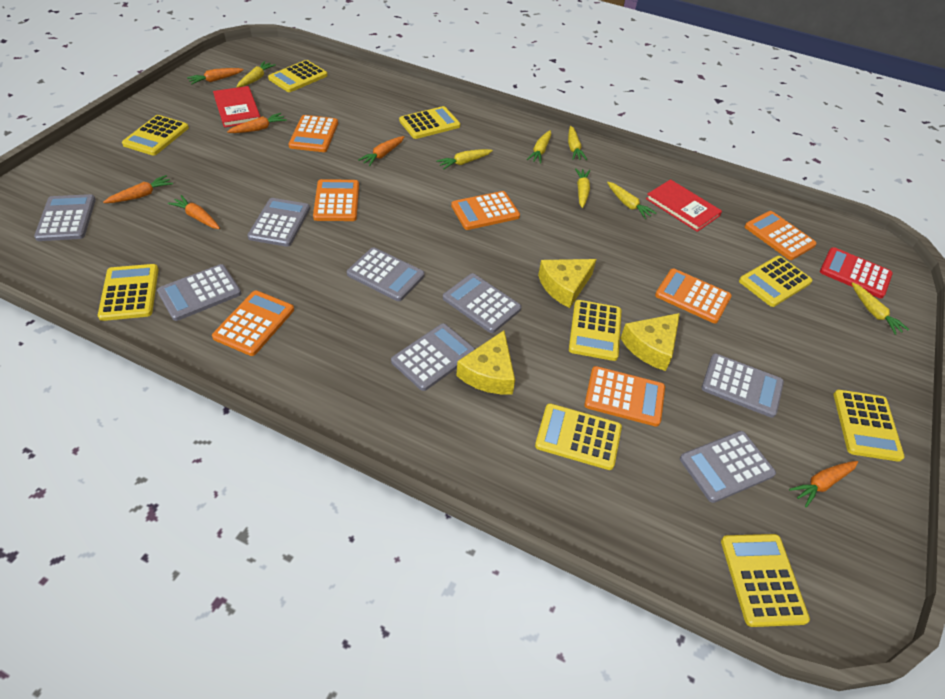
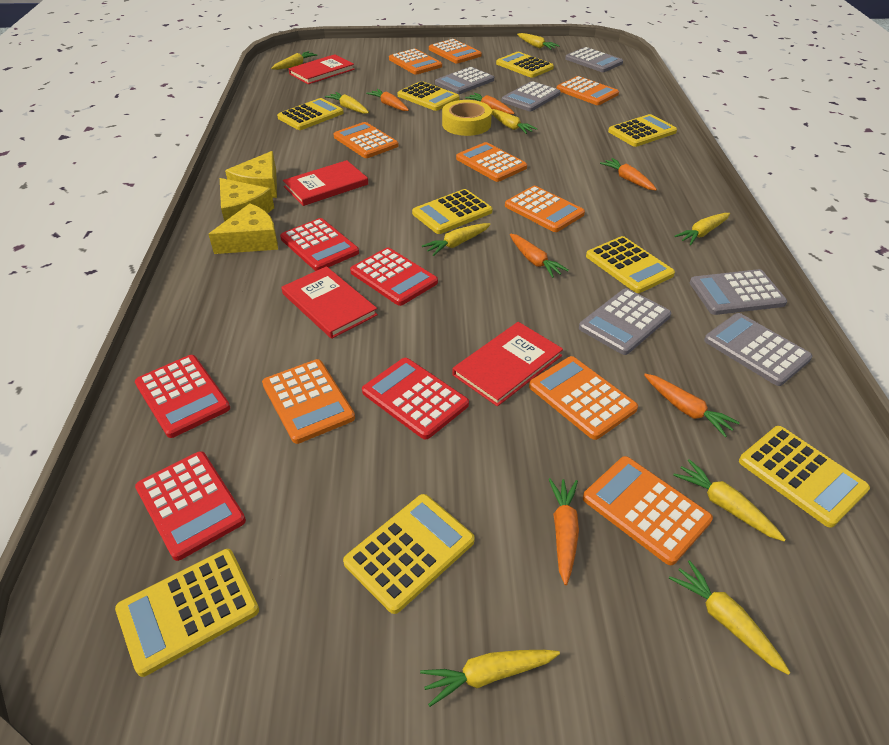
grey calculator: [34,194,96,241] [157,264,242,321] [248,198,310,247] [347,247,425,301] [391,323,475,391] [443,273,521,333] [680,431,776,503] [702,354,784,418] = 8 -> [435,67,494,94] [501,81,560,111] [565,47,623,72] [579,288,671,355] [690,269,787,315] [704,313,813,386] = 6
orange calculator: [212,290,294,356] [288,115,338,152] [313,179,359,221] [451,191,520,230] [584,366,665,427] [655,269,732,323] [745,211,817,260] = 7 -> [262,359,355,444] [334,122,399,158] [389,49,442,75] [429,39,482,63] [456,142,527,182] [505,186,585,232] [529,356,638,440] [557,76,619,105] [583,456,713,565] = 9
red book: [213,86,260,127] [646,179,722,232] = 2 -> [282,266,378,339] [283,160,368,206] [288,54,355,84] [452,322,563,407] = 4
red calculator: [820,247,893,298] = 1 -> [135,355,230,438] [135,451,246,561] [280,218,359,271] [350,247,438,306] [362,358,469,440] = 5
yellow carrot: [236,61,276,87] [436,149,493,170] [527,130,551,164] [568,126,587,160] [575,168,590,208] [607,182,656,219] [851,282,909,335] = 7 -> [271,51,317,70] [325,92,369,114] [420,650,560,707] [422,223,491,256] [492,109,537,134] [517,33,560,50] [669,560,791,675] [673,459,786,541] [674,213,730,245] = 9
yellow tape: none = 0 -> [442,100,492,136] = 1

